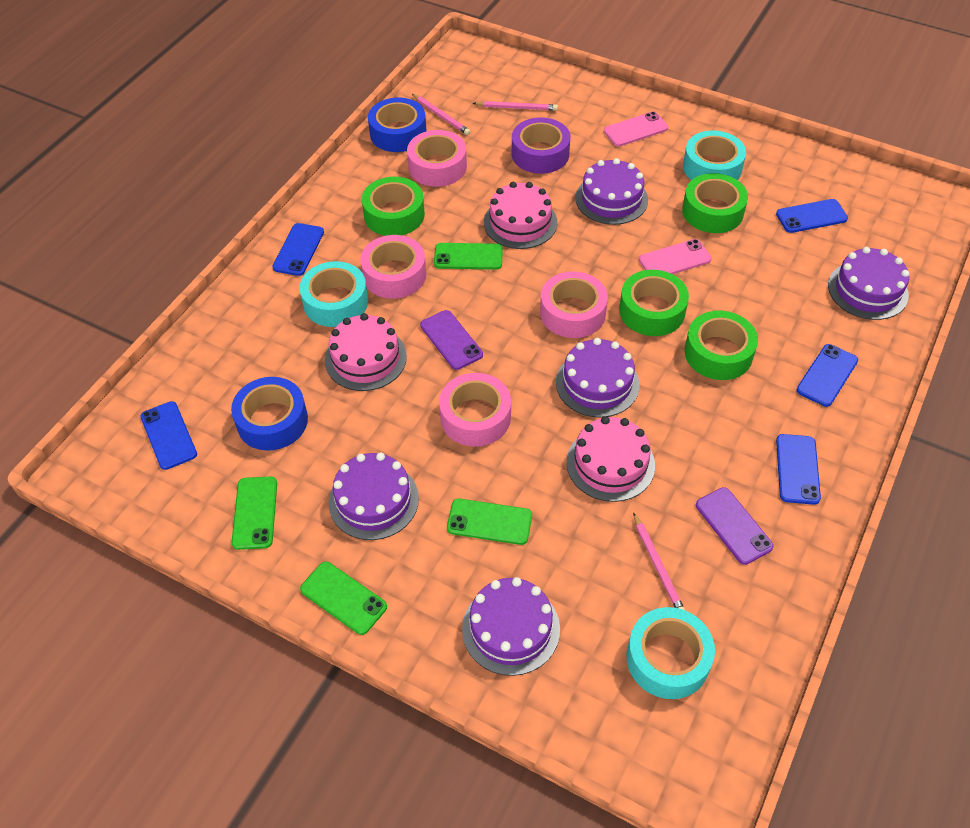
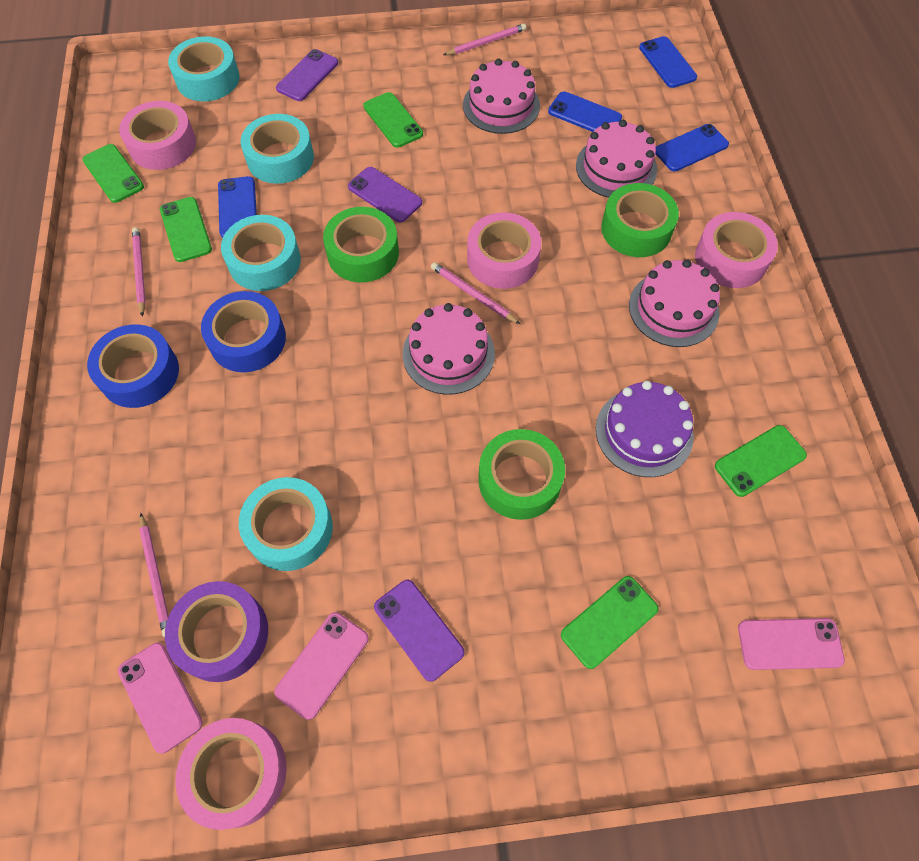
blue phone: [140,401,197,470] [272,223,324,276] [776,199,848,233] [776,434,821,505] [797,344,858,407] = 5 -> [218,176,257,238] [548,91,622,132] [639,36,697,88] [656,124,729,171] = 4
green phone: [231,476,277,550] [300,562,387,635] [434,243,503,270] [447,499,532,545] = 4 -> [82,144,144,203] [160,197,212,262] [363,92,423,148] [561,576,658,669] [715,425,807,497] = 5
green tape: [362,177,425,236] [619,270,689,336] [682,173,748,233] [685,311,758,380] = 4 -> [323,207,399,282] [478,429,565,520] [601,183,679,257] = 3
pink cake: [325,313,407,391] [484,182,557,249] [567,416,655,502] = 3 -> [403,303,495,395] [463,59,540,134] [576,120,657,198] [629,260,720,347] = 4
pink pencil: [412,94,471,135] [473,101,558,111] [633,512,685,610] = 3 -> [132,227,146,317] [139,513,169,637] [431,262,520,324] [443,24,526,55] = 4
pink phone: [604,111,668,147] [639,239,712,274] = 2 -> [118,643,203,754] [274,612,369,720] [738,618,845,670] = 3
purple cake: [328,453,419,540] [462,577,560,676] [556,338,639,418] [575,158,648,225] [828,247,909,320] = 5 -> [596,381,694,477] = 1
purple phone: [420,310,483,370] [696,487,774,565] = 2 -> [276,49,338,101] [348,167,422,222] [374,580,464,682] = 3
turquoise tape: [300,261,368,327] [627,607,715,699] [683,130,746,180] = 3 -> [168,36,240,101] [221,215,301,291] [239,477,333,571] [241,114,314,184] = 4

